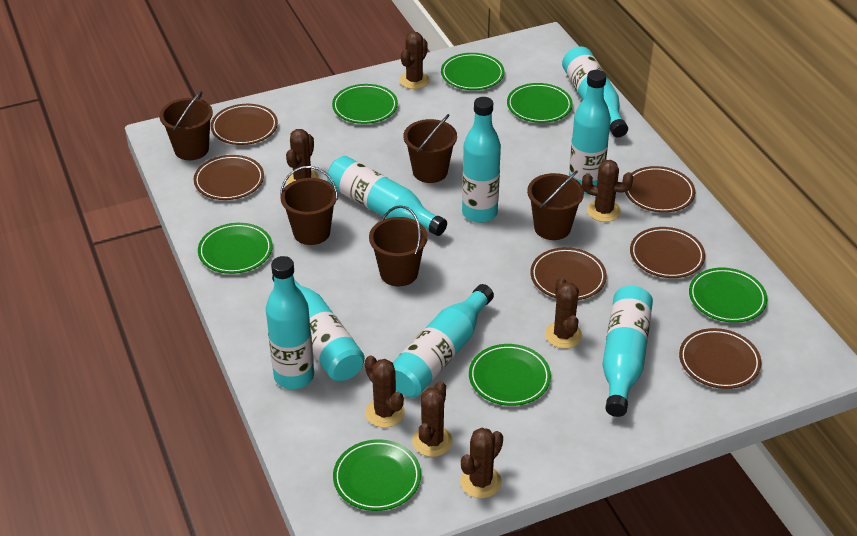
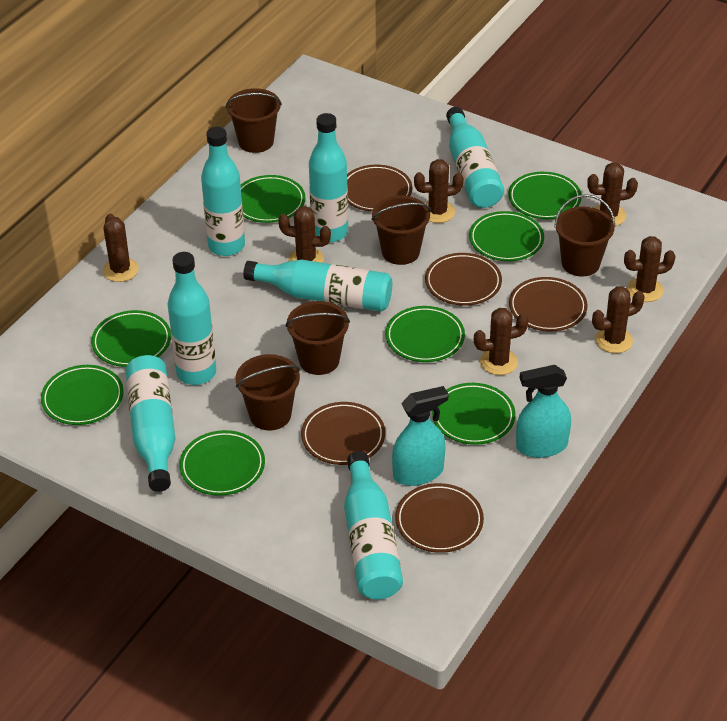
brown plate: [194,155,264,200] [211,104,278,145] [530,247,607,300] [625,166,695,213] [630,227,705,278] [679,328,762,389] = 6 -> [301,402,385,465] [347,165,412,212] [395,483,484,553] [425,253,502,306] [509,277,588,331] = 5
green plate: [198,223,273,274] [332,84,398,124] [333,439,421,511] [441,53,504,90] [469,344,551,406] [507,83,573,123] [689,267,767,323] = 7 -> [41,365,124,425] [91,310,171,367] [179,430,265,496] [241,175,305,223] [385,306,465,362] [432,383,516,445] [469,211,544,261] [508,172,582,219] = 8
turquoise bottle: [266,256,314,389] [272,275,365,381] [327,156,447,236] [393,284,494,397] [462,97,501,223] [562,47,628,138] [569,70,611,194] [602,286,653,417] = 8 -> [125,355,175,492] [168,252,216,385] [201,127,245,256] [243,260,392,312] [309,113,348,242] [344,451,403,600] [446,107,504,208] = 7
turquoise spray bottle: none = 0 -> [392,386,448,486] [516,365,571,458] = 2

